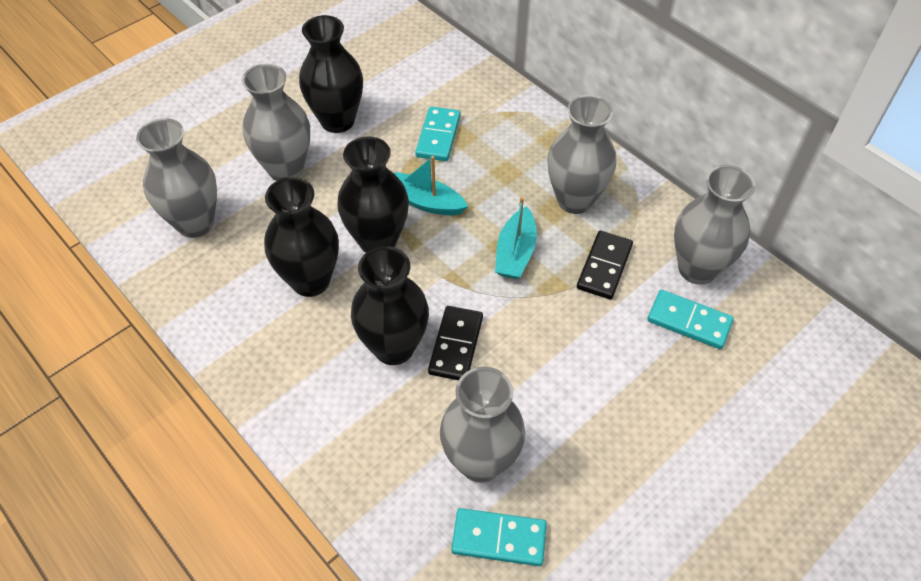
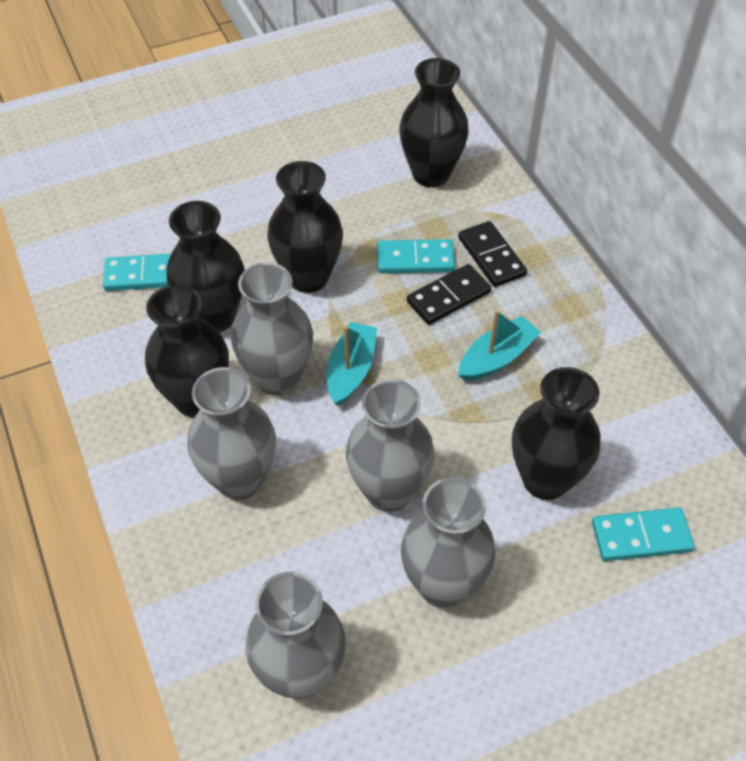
black vase: [264,177,339,297] [299,15,363,133] [337,136,409,253] [351,246,429,365] = 4 -> [145,284,229,418] [167,201,245,332] [267,161,343,293] [399,58,469,187] [512,367,601,500] = 5

